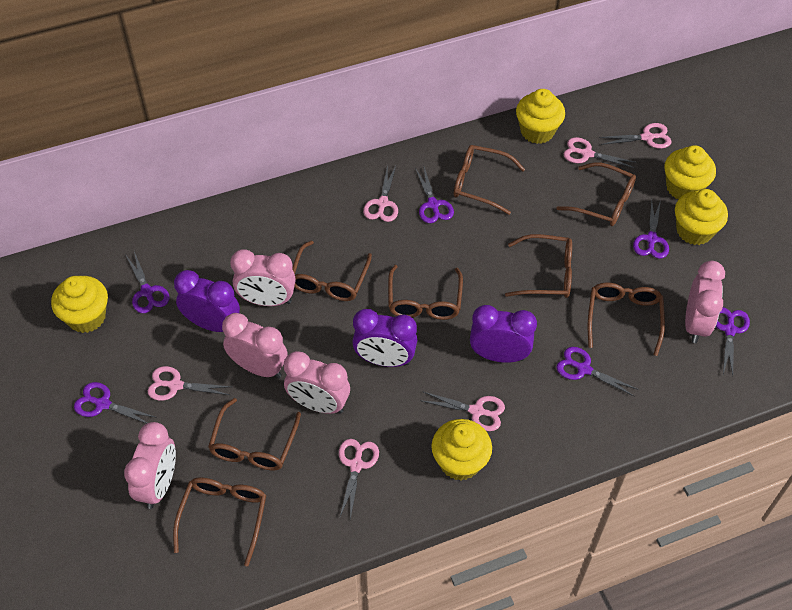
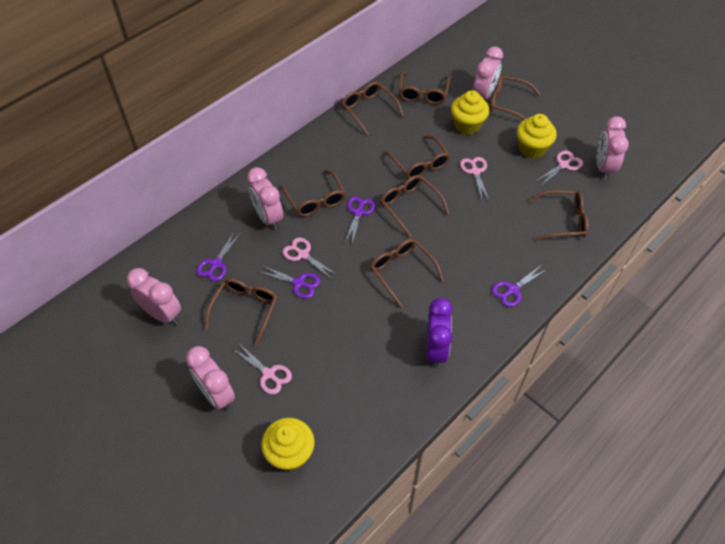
brown glasses: [173,477,266,566] [208,398,301,471] [292,241,372,301] [388,265,463,320] [454,145,525,215] [505,234,572,298] [556,162,636,226] [588,282,665,356] = 8 -> [205,278,277,346] [281,170,346,217] [342,82,404,135] [370,239,444,307] [380,175,449,237] [385,135,450,179] [399,72,450,104] [489,75,541,120] [529,190,589,240] = 9
pink scissors: [148,366,231,401] [339,439,379,520] [363,165,398,222] [420,392,505,431] [564,137,637,168] [599,123,672,148] = 6 -> [233,343,292,394] [283,238,338,279] [460,157,489,200] [536,151,583,185] = 4
purple clock: [174,270,240,332] [352,309,417,367] [470,305,537,363] = 3 -> [426,298,453,368] = 1
purple scissors: [74,382,155,423] [125,251,170,313] [415,167,454,223] [557,347,639,397] [633,199,669,259] [716,307,750,376] = 6 -> [197,231,241,281] [257,265,320,299] [345,196,375,244] [492,266,548,307] = 4
yellow cupcake: [51,276,108,333] [431,419,492,481] [516,89,565,144] [664,145,716,199] [675,189,728,245] = 5 -> [261,418,315,471] [451,90,489,135] [517,114,557,158] = 3

